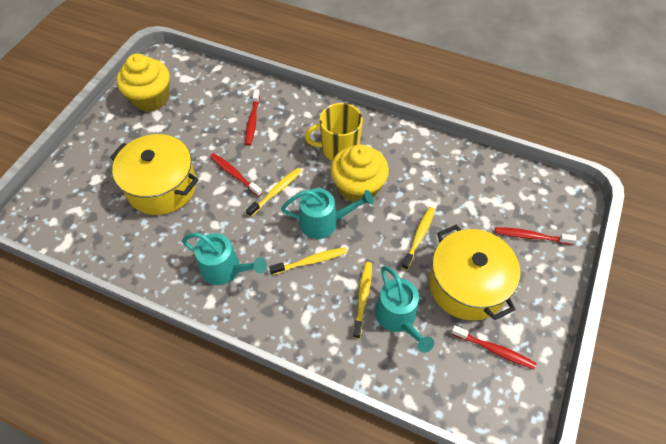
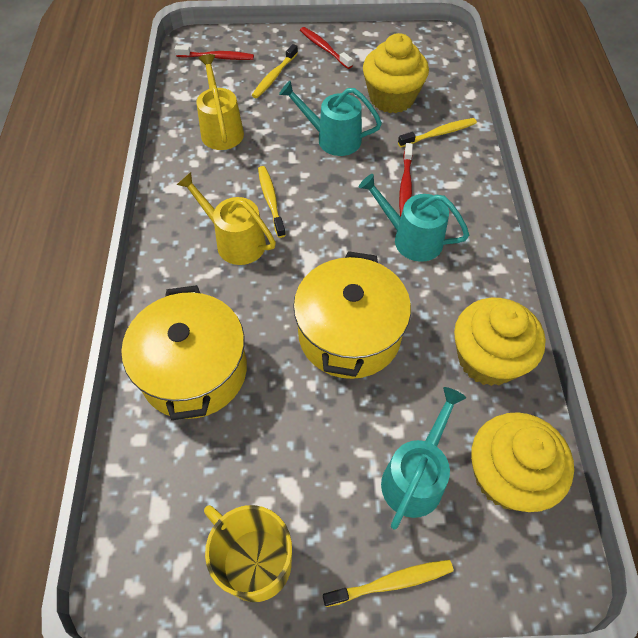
red toothbrush: [210,153,262,197] [245,89,260,146] [451,325,537,369] [495,227,576,245] = 4 -> [175,45,254,60] [300,27,353,69] [399,143,413,217] = 3
yellow cupcake: [116,54,170,112] [330,144,389,203] = 2 -> [363,33,429,113] [454,298,546,386] [471,412,574,512] = 3
yellow watering can: none = 0 -> [177,172,276,265] [197,54,244,150] = 2

